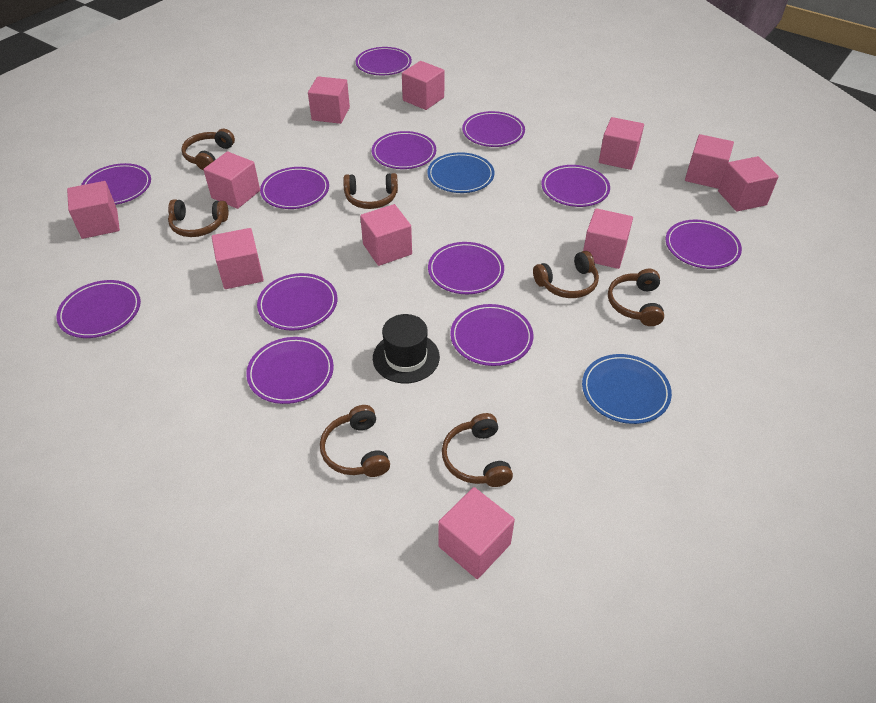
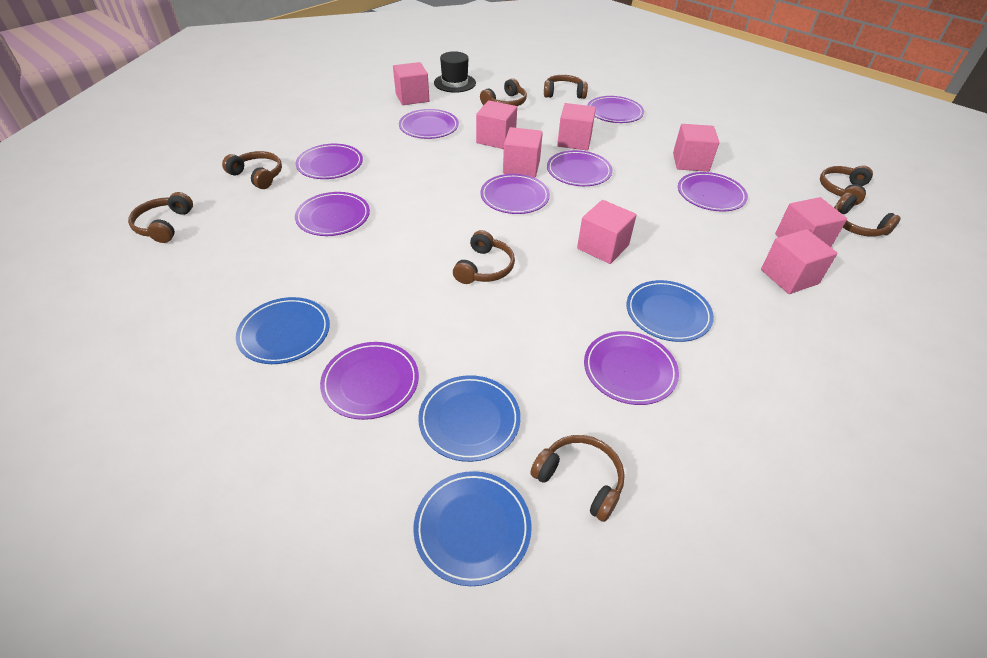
blue plate: [427,152,494,193] [582,354,672,424] = 2 -> [236,297,330,364] [413,471,532,586] [418,375,521,462] [627,280,714,342] = 4
brown headphones: [168,199,229,237] [181,129,235,171] [320,405,390,477] [343,173,398,209] [442,413,513,487] [533,251,599,298] [608,269,664,326] = 7 -> [128,192,193,243] [222,151,282,189] [453,230,515,284] [480,78,527,106] [530,435,625,522] [544,75,588,99] [820,166,873,206] [834,193,901,237] = 8
pink cube: [67,181,120,239] [203,152,260,209] [212,228,264,289] [308,76,350,124] [360,204,412,266] [402,61,445,110] [438,487,515,579] [583,208,633,269] [599,117,644,170] [685,134,734,189] [718,156,779,212] = 11 -> [393,62,429,105] [476,100,517,149] [503,127,543,178] [557,103,596,151] [577,200,637,264] [673,124,719,172] [761,229,837,294] [775,197,847,247] = 8
purple plate: [56,280,141,338] [81,163,151,205] [246,337,334,404] [257,273,337,331] [260,167,329,209] [355,47,412,75] [372,131,436,169] [428,242,504,294] [450,304,533,366] [462,111,525,147] [541,165,610,207] [666,220,742,269] = 12 -> [295,192,370,236] [296,144,363,179] [320,342,419,420] [399,109,459,139] [480,174,550,214] [547,150,612,186] [584,331,679,405] [587,96,644,123] [678,172,748,211] = 9

